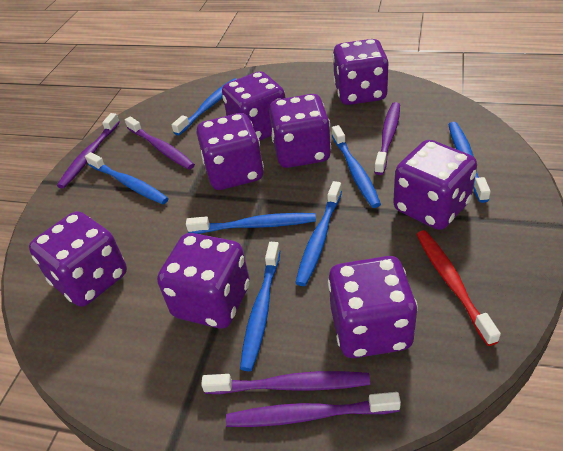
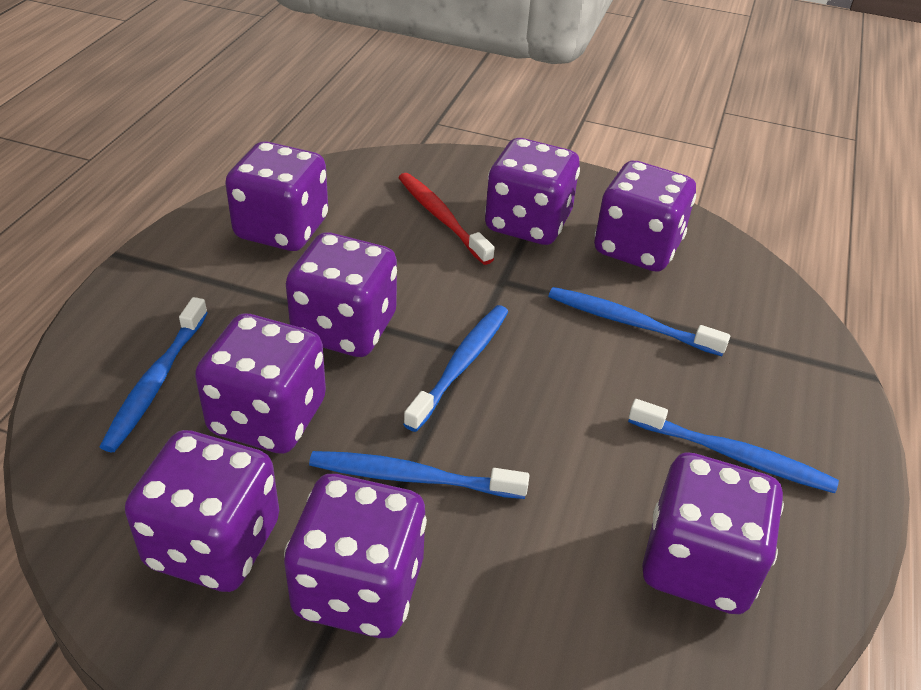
blue toothbrush: [85,152,169,204] [171,78,237,135] [186,213,316,234] [240,242,280,371] [295,181,342,286] [332,125,381,208] [448,122,491,203] = 7 -> [100,297,208,452] [309,451,530,499] [403,305,508,432] [548,287,730,356] [628,399,839,493] = 5
purple toothbrush: [57,113,120,189] [125,116,195,170] [201,371,370,394] [226,392,401,427] [374,102,400,175] = 5 -> none = 0

